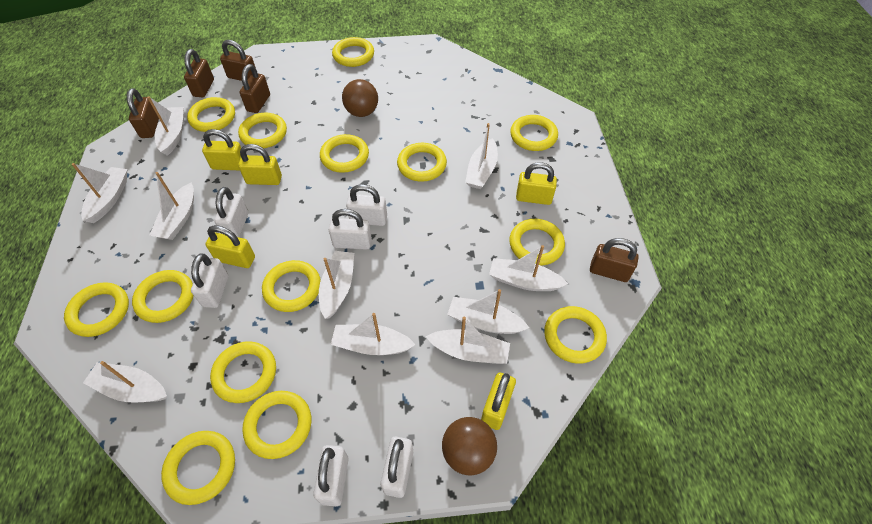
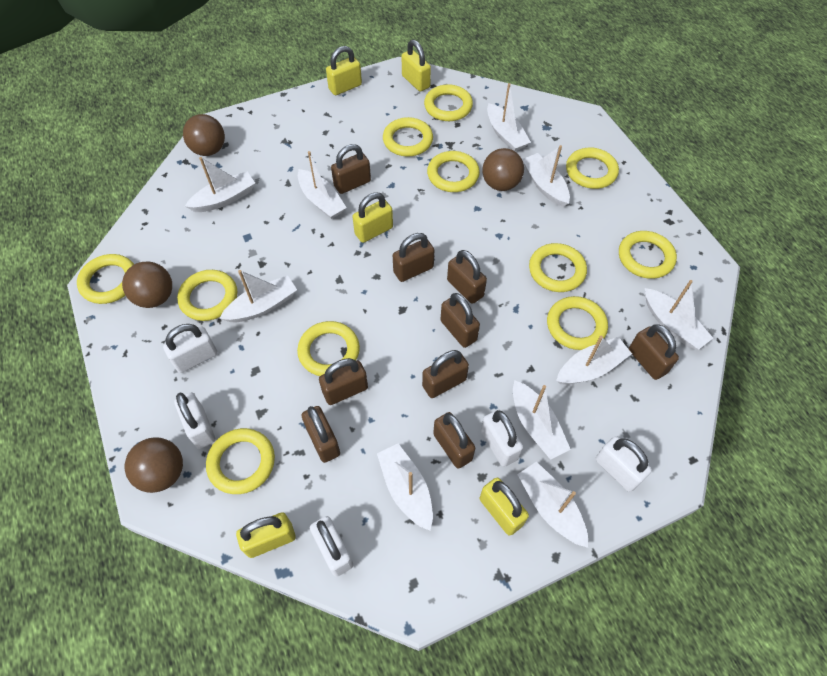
brown ball: [342,79,378,117] [442,417,497,475] = 2 -> [122,261,172,308] [125,438,183,493] [183,114,225,156] [482,148,524,191] = 4
brown padlock: [127,88,159,138] [184,49,214,97] [220,40,256,81] [240,64,270,113] [590,238,639,282] = 5 -> [301,406,340,463] [319,358,368,405] [331,144,371,194] [393,233,434,282] [422,350,469,398] [433,412,475,469] [440,293,480,348] [447,250,487,304] [629,324,679,380] = 9
white padlock: [191,254,229,308] [214,187,248,237] [313,445,349,506] [329,209,372,250] [346,184,387,226] [381,437,413,498] = 6 -> [163,324,218,373] [174,393,215,449] [310,516,353,577] [481,410,523,467] [596,436,652,492] = 5
yellow ring: [64,282,129,337] [132,270,194,323] [161,431,235,505] [187,97,235,132] [210,341,276,403] [238,113,287,148] [242,391,311,459] [262,260,321,312] [320,134,369,173] [332,37,374,67] [397,143,447,182] [509,219,565,266] [510,115,558,151] [544,306,607,364] = 14 -> [77,254,134,304] [177,270,237,321] [206,428,275,494] [297,321,360,376] [383,117,433,156] [424,84,473,121] [427,151,480,192] [529,243,587,292] [547,296,608,350] [566,148,619,189] [619,231,677,279] = 11

